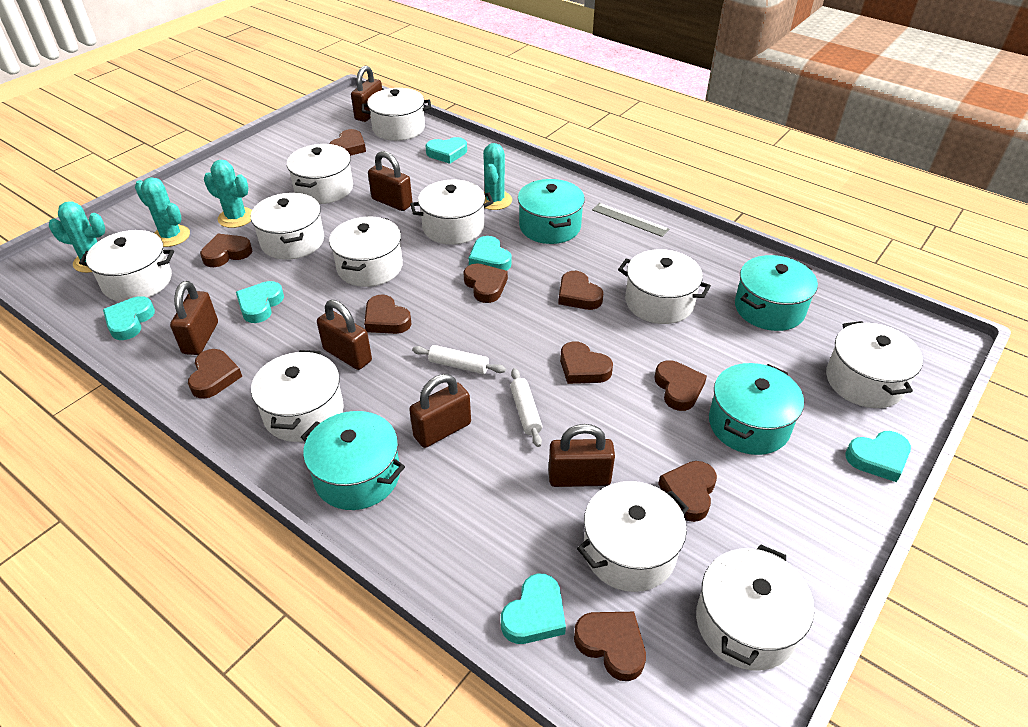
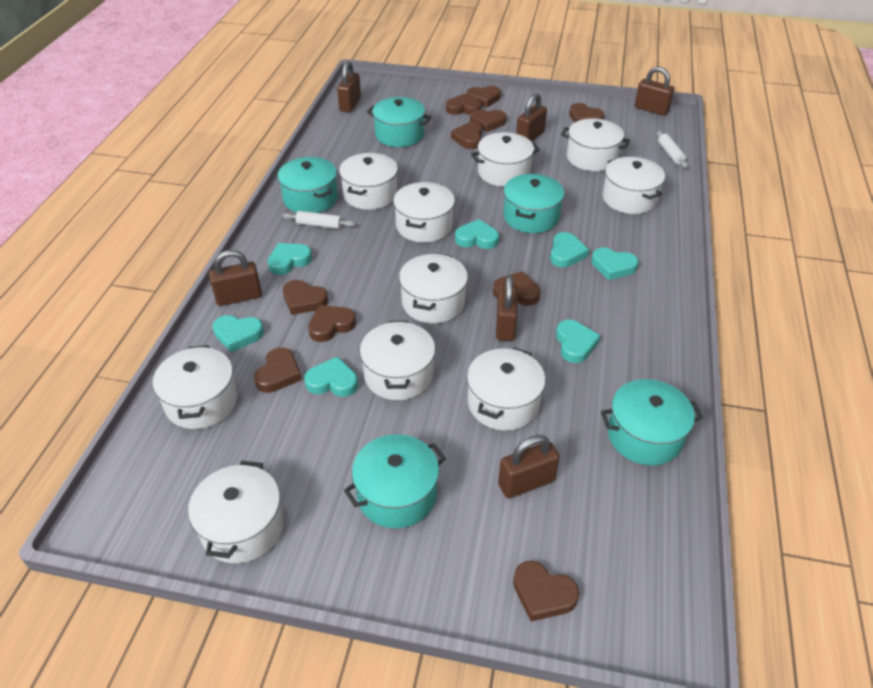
grey ruler: [592,203,669,237] = 1 -> none = 0
turquoise cactus: [49,201,105,273] [135,177,190,247] [204,160,252,228] [483,143,512,210] = 4 -> none = 0
turquoise heart: [103,296,155,340] [236,281,284,323] [426,137,467,164] [469,236,512,271] [501,574,566,644] [846,431,911,482] = 6 -> [212,315,264,352] [268,243,312,275] [304,356,358,397] [455,219,499,249] [550,232,589,267] [556,320,601,363] [591,247,638,280] = 7
turquoise pot: [301,411,405,510] [518,179,585,244] [709,363,804,455] [735,255,818,331] = 4 -> [278,157,338,213] [344,434,446,528] [367,97,431,147] [503,174,565,233] [601,379,703,465] = 5
white pot: [79,230,174,302] [251,193,324,260] [251,350,344,442] [287,144,353,204] [329,216,403,287] [362,88,431,141] [410,180,494,245] [577,481,689,592] [618,249,711,324] [696,544,814,670] [826,321,923,408] = 11 -> [153,345,238,429] [188,461,284,563] [339,153,398,210] [360,321,435,400] [393,182,455,243] [399,253,468,323] [467,347,546,430] [471,132,540,187] [561,118,630,171] [603,157,665,214] = 10

